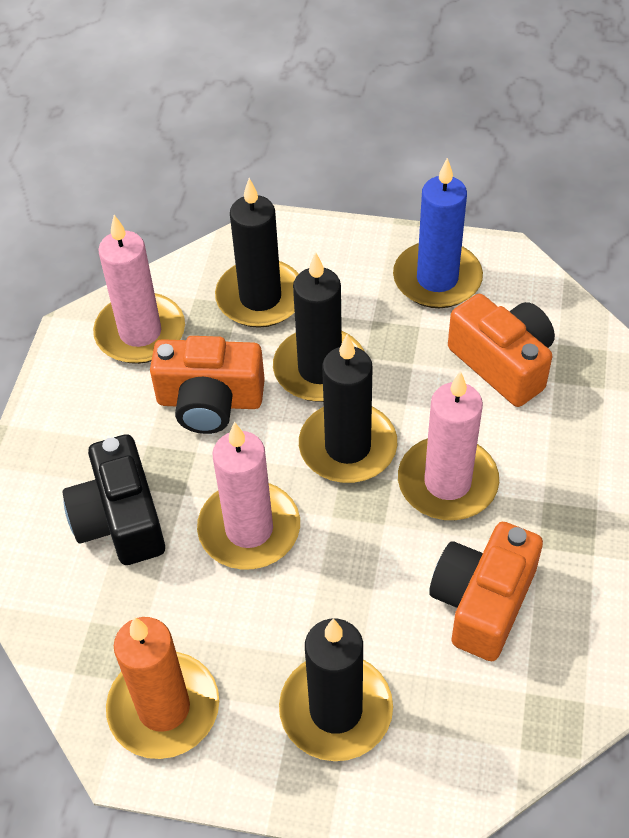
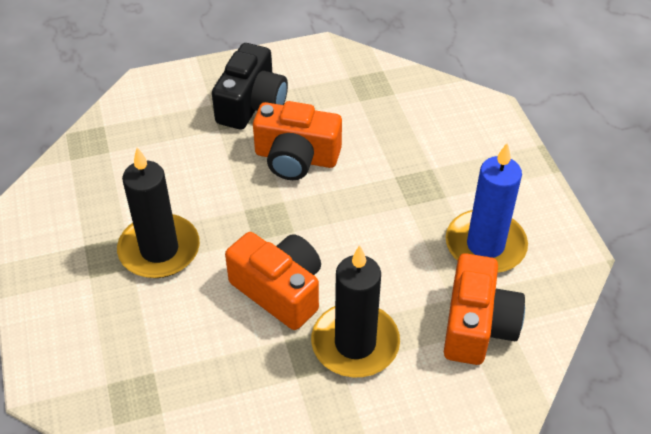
black candle: [215,178,299,328] [273,252,365,402] [279,619,393,761] [299,334,397,483] = 4 -> [117,147,200,278] [311,245,400,377] = 2
orange candle: [106,617,219,759] = 1 -> none = 0
pink candle: [93,215,185,364] [197,422,300,570] [398,371,499,520] = 3 -> none = 0

